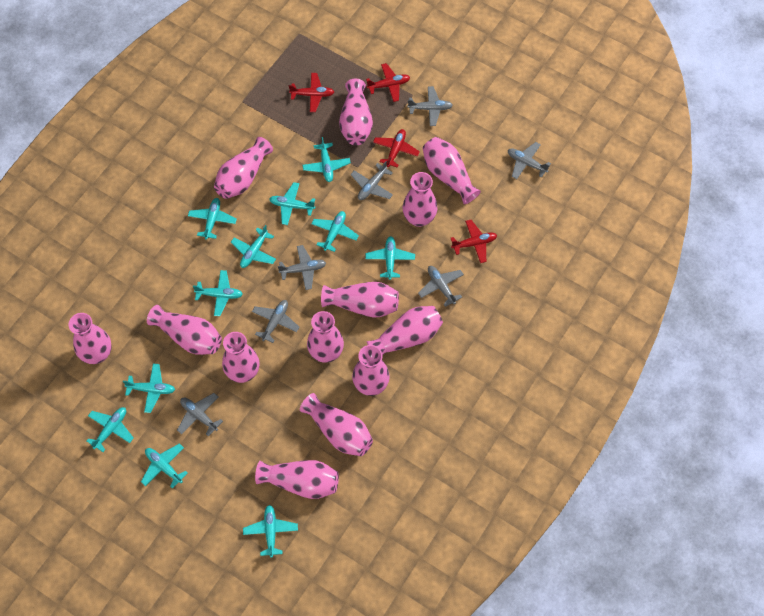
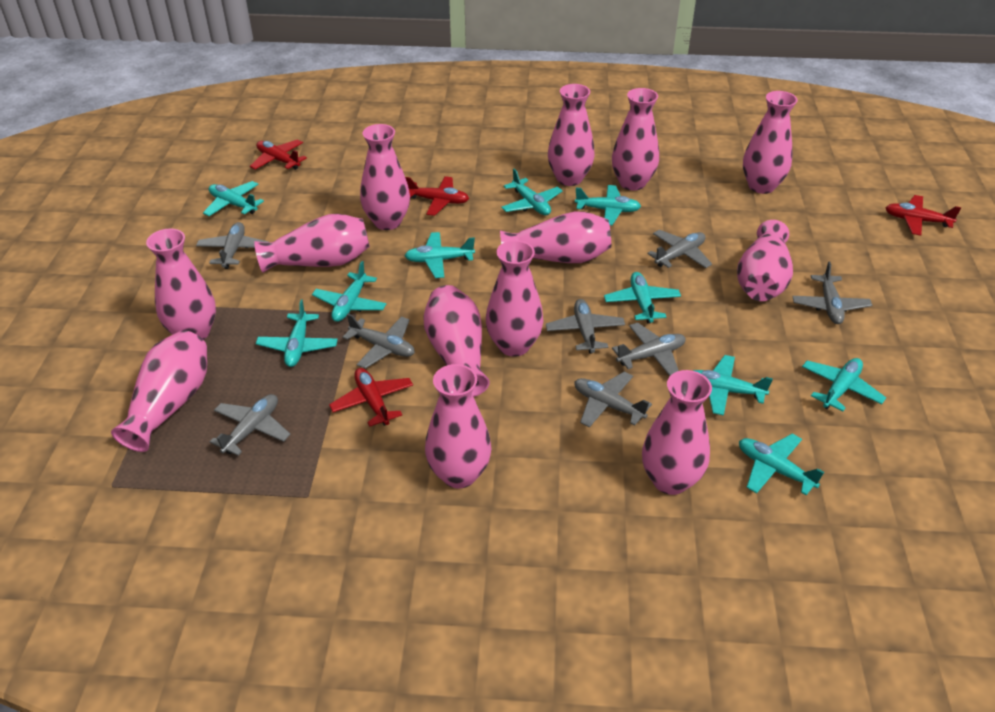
grey plane: [177,393,223,436] [252,300,299,343] [278,245,326,290] [351,161,393,200] [407,86,453,126] [418,266,464,307] [508,142,551,179] = 7 -> [196,222,269,269] [210,394,291,456] [343,314,415,369] [546,299,625,354] [574,372,652,427] [612,323,685,376] [647,230,712,268] [792,262,872,324] = 8
turquoise plane: [87,407,134,452] [123,364,175,413] [141,443,188,489] [188,198,237,240] [193,270,243,316] [231,225,276,268] [243,505,298,558] [269,182,315,225] [302,137,351,182] [311,211,359,252] [365,236,415,280] = 11 -> [203,181,264,216] [256,300,338,367] [312,261,386,322] [405,232,475,278] [501,169,562,215] [575,185,641,225] [604,272,681,324] [693,355,773,416] [739,434,824,495] [802,358,886,412] = 10

